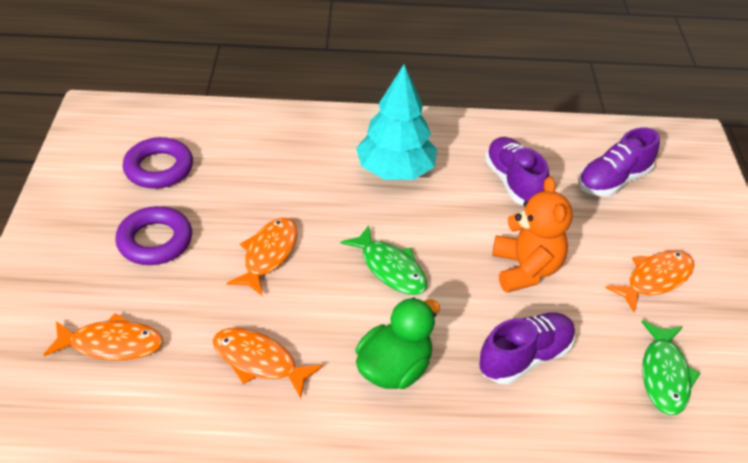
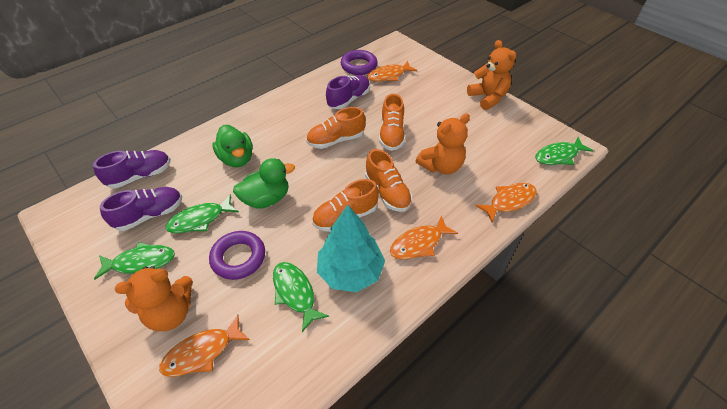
green duck: [356,297,440,389] = 1 -> [213,125,253,167] [233,158,295,208] = 2
green fish: [340,225,427,295] [641,320,701,415] = 2 -> [94,242,175,280] [166,194,239,233] [273,262,329,332] [535,137,594,165] = 4
orange shoe: none = 0 -> [306,107,366,149] [312,179,379,232] [365,149,412,212] [379,94,406,151] = 4
orange teddy bear: [492,177,573,293] = 1 -> [115,266,193,331] [416,114,470,174] [467,40,516,110] = 3

